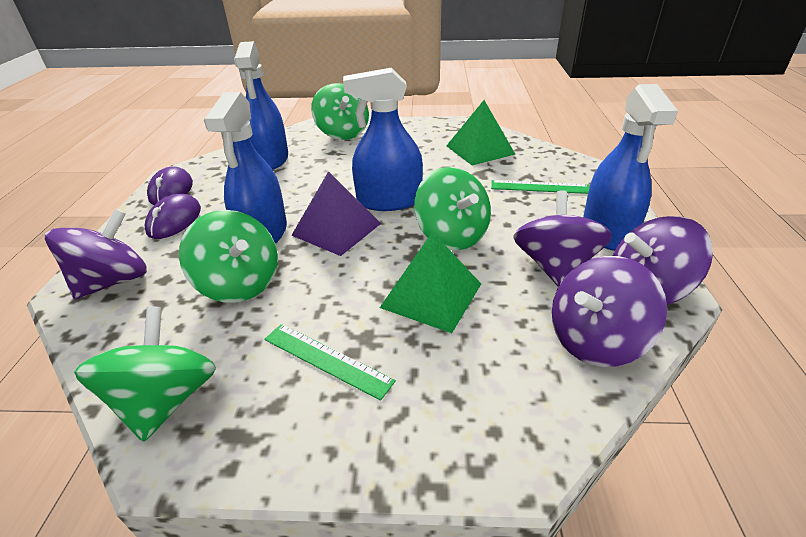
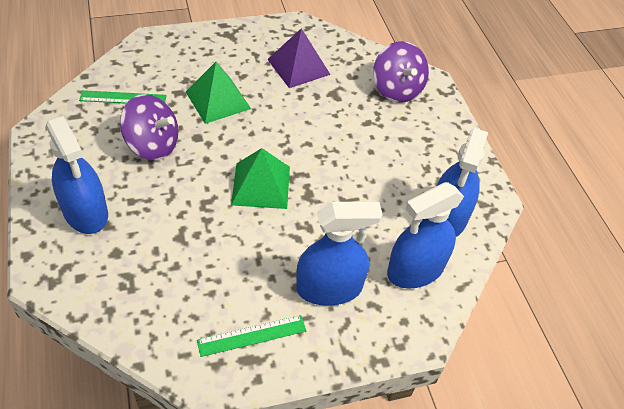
green spinning top: [74,306,216,442] [179,210,278,303] [311,83,369,140] [414,167,491,250] = 4 -> none = 0
purple mouse: [144,193,201,239] [147,167,193,205] = 2 -> none = 0
purple spinning top: [45,209,147,299] [514,190,612,287] [552,256,667,367] [613,216,713,305] = 4 -> [120,94,179,160] [373,41,429,103] = 2

